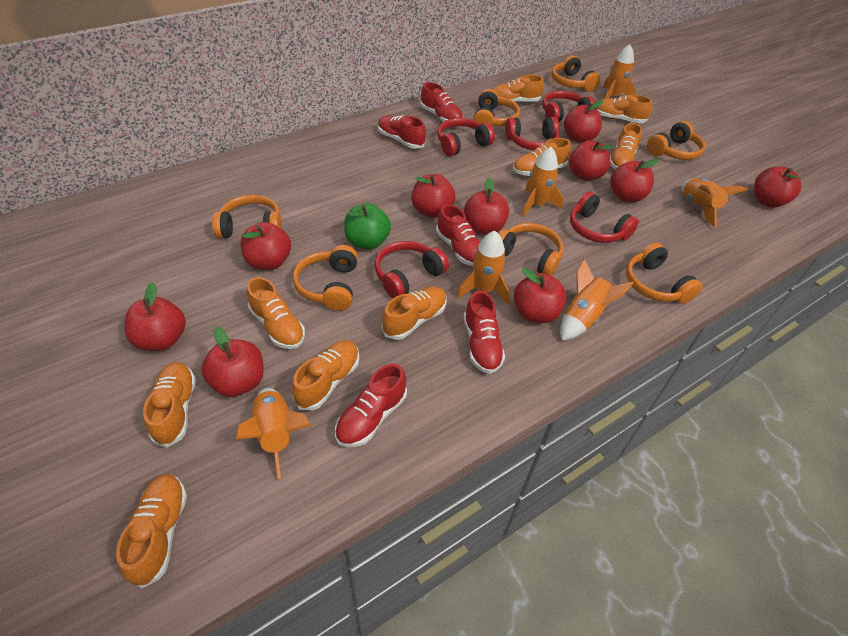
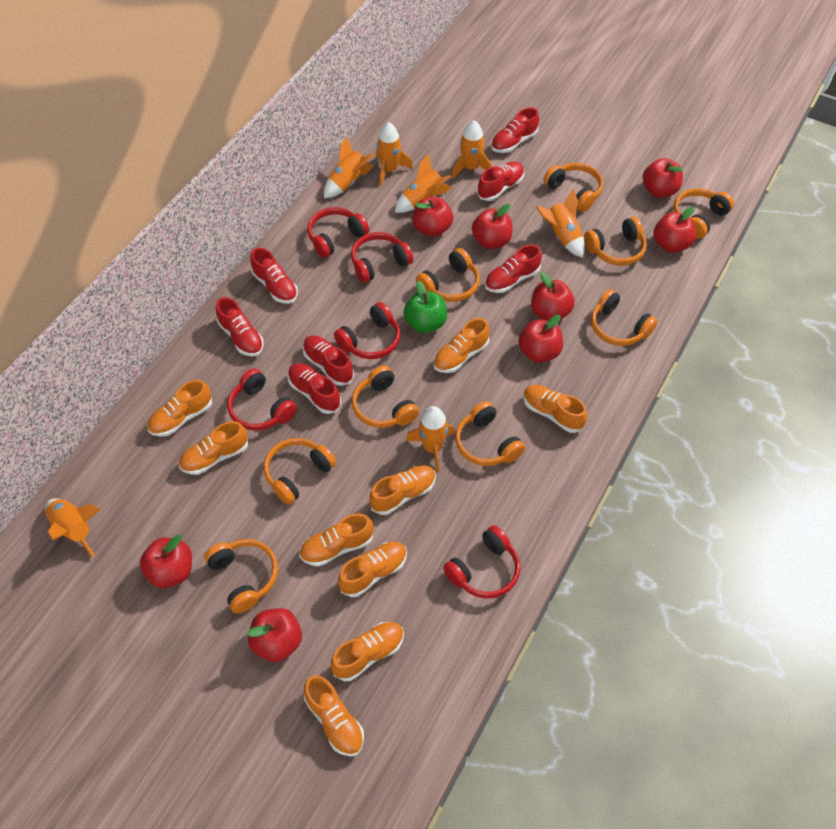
orange headphones: [212,195,282,238] [293,245,358,311] [473,89,520,126] [499,223,563,276] [551,55,600,92] [626,243,703,304] [647,121,706,160] = 7 -> [204,539,278,614] [264,438,336,505] [352,366,419,428] [416,248,480,302] [455,401,525,466] [543,163,603,212] [584,217,647,265] [591,289,658,346] [673,188,734,239] = 9
orange rocket: [236,388,311,479] [457,231,510,305] [522,147,563,217] [560,259,634,341] [603,44,635,98] [681,178,748,227] = 6 -> [45,498,101,557] [324,136,374,198] [376,122,413,185] [395,154,452,213] [406,406,454,472] [452,120,492,178] [535,189,585,258] = 7
red apple: [124,282,186,351] [201,327,264,397] [241,222,291,270] [411,174,455,218] [464,178,509,234] [514,268,566,323] [564,100,603,143] [569,140,614,181] [610,159,659,203] [754,166,801,208] = 10 -> [140,535,192,588] [247,608,302,662] [413,197,453,237] [472,204,513,249] [518,315,563,363] [531,272,575,321] [643,158,683,197] [653,207,696,253] = 8
red shoe: [335,364,407,447] [378,115,426,149] [420,82,463,122] [436,204,480,266] [463,291,505,374] = 5 -> [216,297,264,356] [250,248,298,304] [288,363,341,414] [303,336,354,386] [477,161,524,201] [485,245,542,293] [491,107,539,153] = 7

